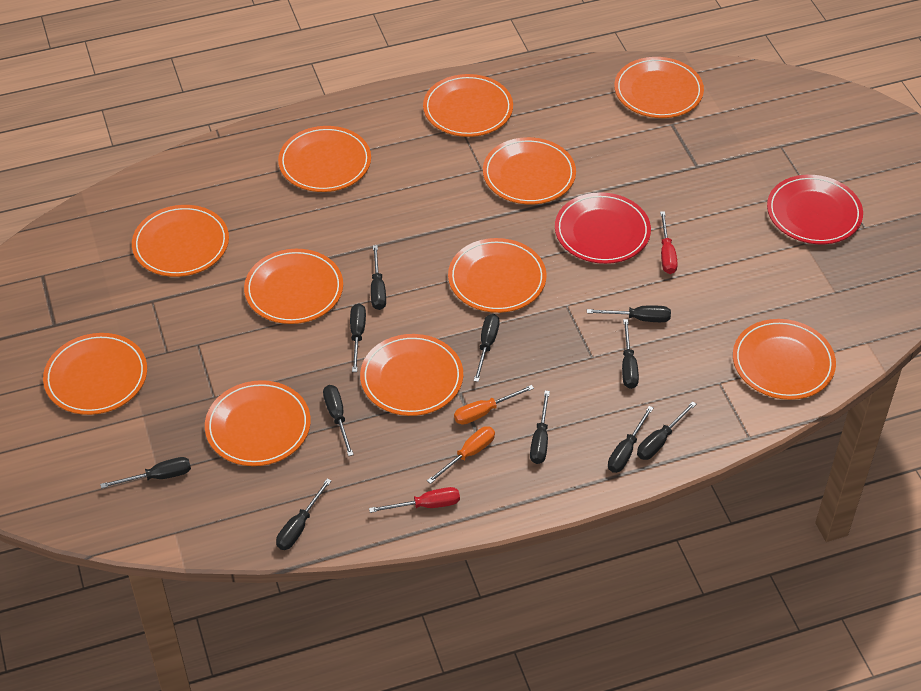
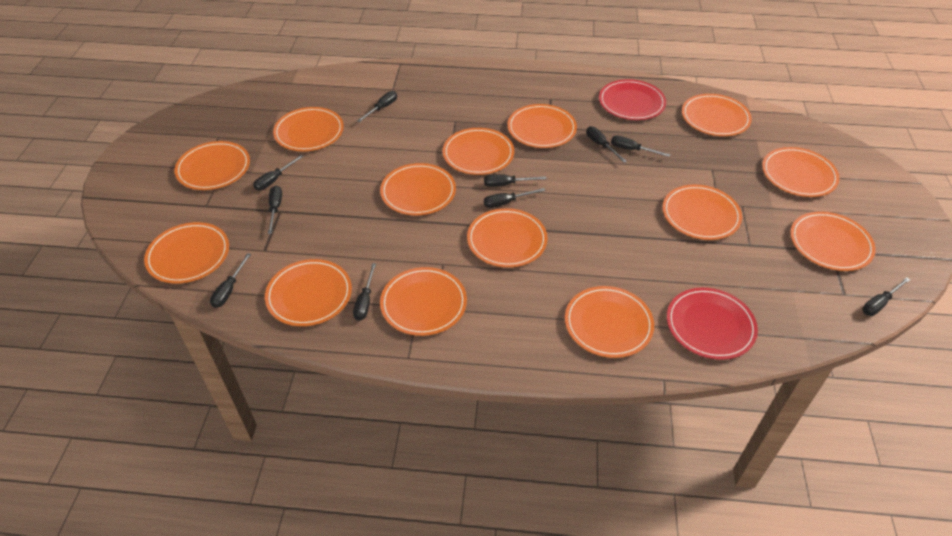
black screwdriver: [100,457,191,489] [276,478,332,550] [323,385,353,456] [350,303,366,372] [371,245,386,310] [474,314,499,382] [530,391,550,464] [587,305,671,322] [608,406,653,473] [622,319,639,389] [637,401,696,460] = 11 -> [210,253,251,308] [253,155,304,190] [268,186,282,234] [353,263,376,321] [357,91,397,122] [484,174,546,187] [484,188,545,208] [586,126,627,163] [611,135,670,157] [862,277,910,316] = 10
orange plate: [43,333,147,415] [132,205,229,277] [205,380,311,466] [244,249,343,324] [278,126,371,192] [360,334,463,416] [423,74,513,137] [448,238,546,313] [483,137,576,204] [614,57,704,118] [733,319,836,400] = 11 -> [144,222,229,284] [175,141,250,190] [265,259,352,326] [273,107,344,151] [380,163,456,215] [380,267,467,336] [443,128,514,175] [467,208,548,267] [507,104,577,148] [565,286,654,358] [662,185,742,240] [682,94,752,136] [762,147,839,197] [790,211,876,271] = 14
orange screwdriver: [427,426,495,484] [454,385,534,425] = 2 -> none = 0
red screwdriver: [369,487,460,513] [660,211,678,274] = 2 -> none = 0

